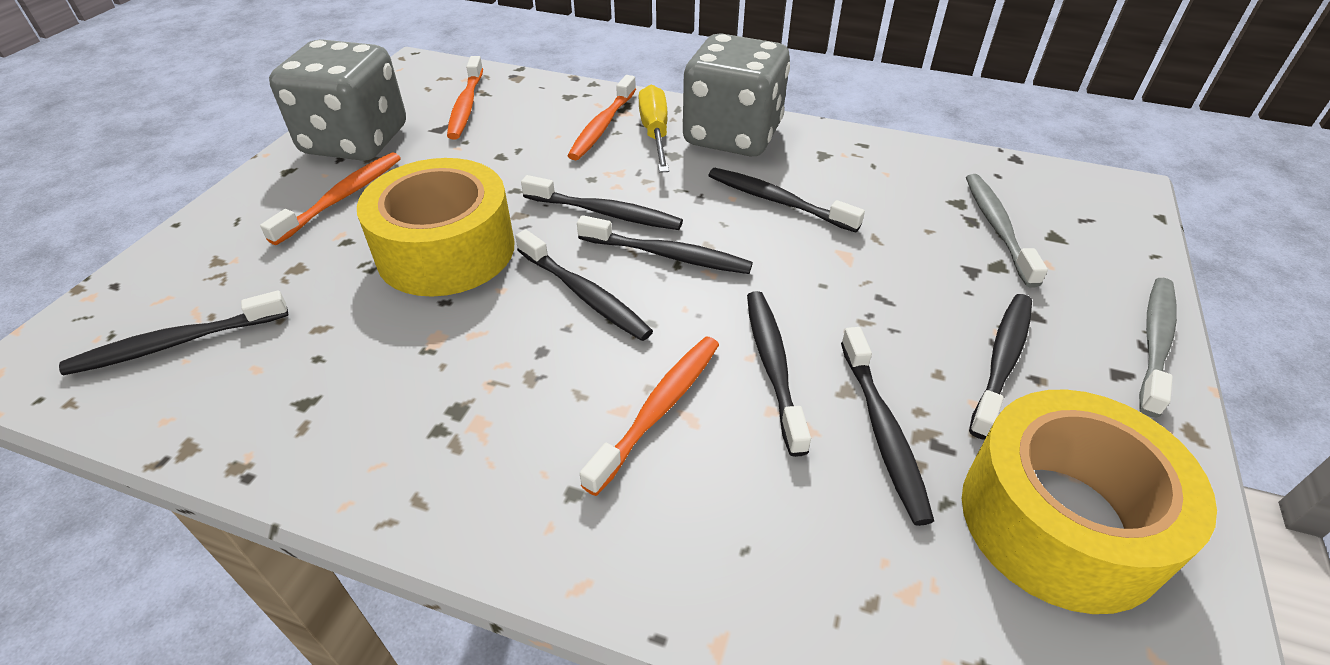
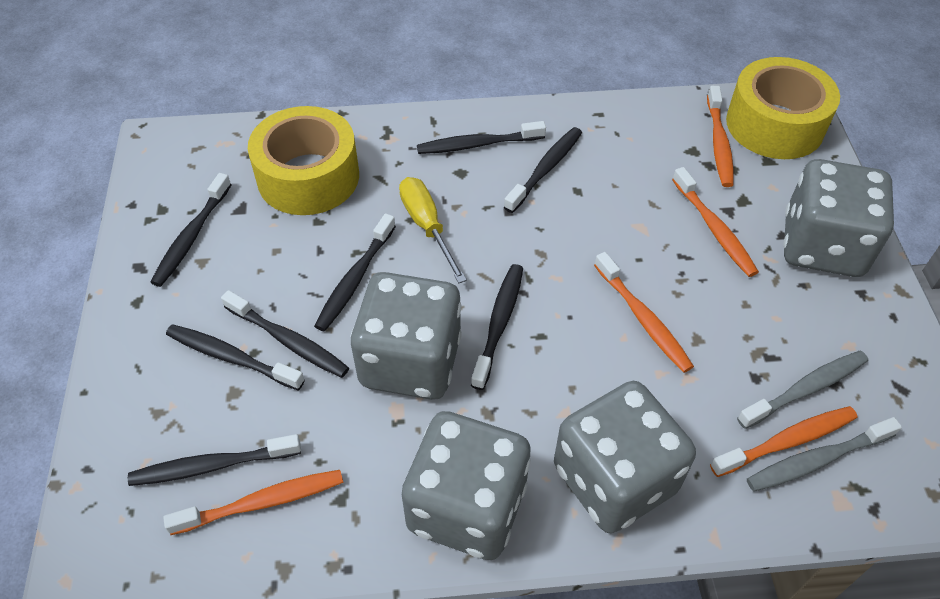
grey dice: [269,39,406,161] [683,33,790,156] = 2 -> [351,272,462,400] [402,411,531,560] [554,381,696,533] [783,159,894,277] = 4
orange toothbrush: [260,152,401,245] [447,56,483,139] [567,75,636,160] [580,337,719,496] = 4 -> [163,470,343,535] [594,252,694,373] [672,167,759,277] [707,86,734,187] [710,406,857,477] = 5

